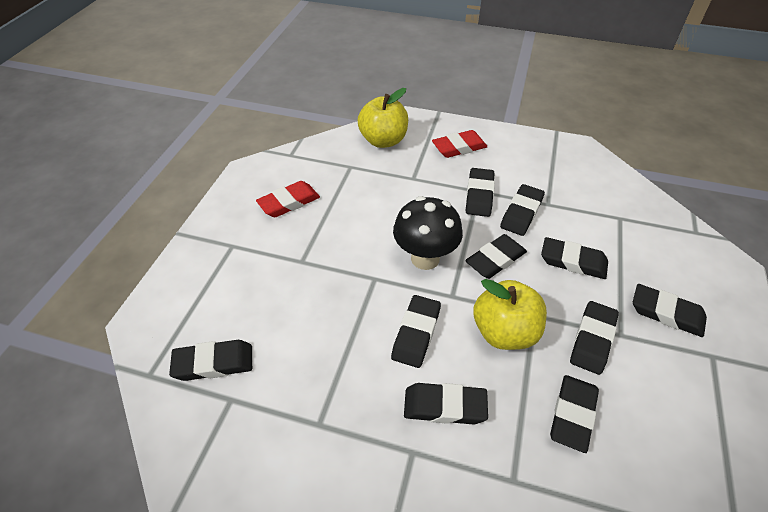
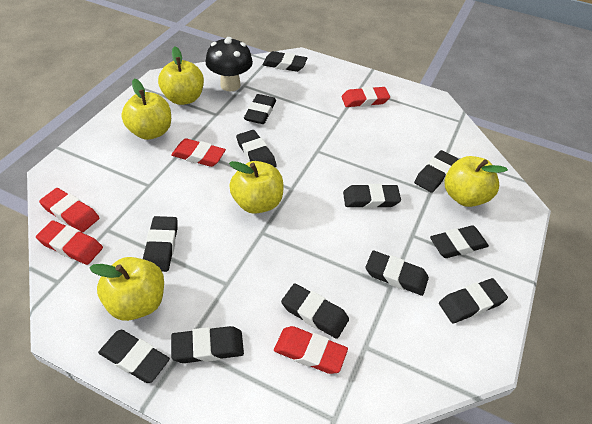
black eraser: [169,340,252,381] [391,295,441,368] [404,383,488,424] [465,234,527,279] [466,168,495,217] [500,184,545,236] [541,237,608,279] [550,375,599,453] [570,301,619,375] [633,284,707,337] = 10 -> [98,330,170,383] [143,216,178,272] [171,326,244,363] [236,130,277,167] [244,94,276,124] [263,51,307,72] [281,283,349,339] [343,184,401,208] [365,250,429,296] [414,150,459,193] [430,225,489,258] [439,278,508,323] = 12
red eraser: [256,181,320,217] [432,130,488,158] = 2 -> [36,220,103,265] [39,188,99,233] [171,138,226,167] [274,326,348,374] [341,87,390,107] = 5
yellow apple: [358,88,408,148] [473,279,547,350] = 2 -> [89,257,164,321] [121,79,171,140] [158,47,204,105] [229,161,283,214] [445,156,508,207] = 5

